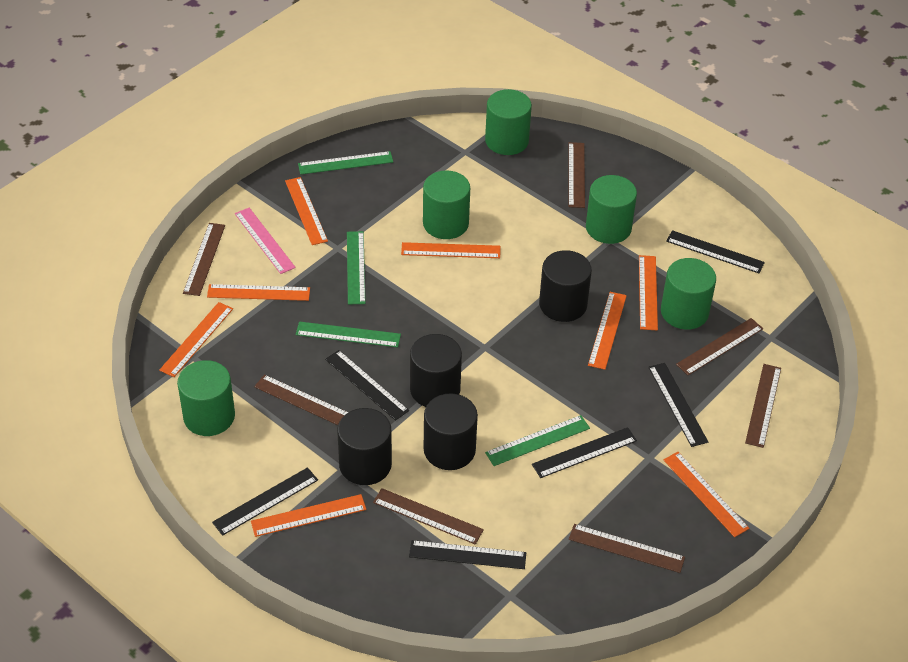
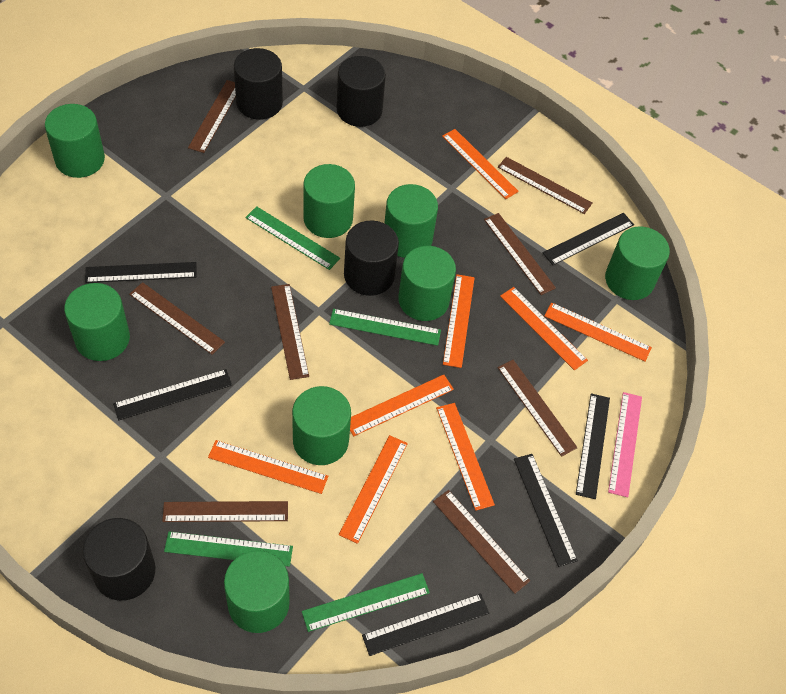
brown ruler: [183,223,225,296] [254,375,348,425] [373,488,484,545] [568,142,585,208] [569,524,685,573] [676,318,763,375] [745,364,781,448] = 7 -> [129,282,225,355] [162,501,288,522] [188,80,236,153] [271,284,309,380] [433,490,530,594] [484,213,556,295] [498,157,592,214] [498,360,578,457] = 8
green cylinder: [177,360,235,436] [423,170,470,239] [485,89,532,155] [586,175,637,244] [661,258,716,330] = 5 -> [45,104,105,178] [64,283,130,361] [224,550,290,633] [292,386,351,465] [303,164,355,238] [385,184,438,258] [398,246,456,321] [605,226,670,300] = 8

